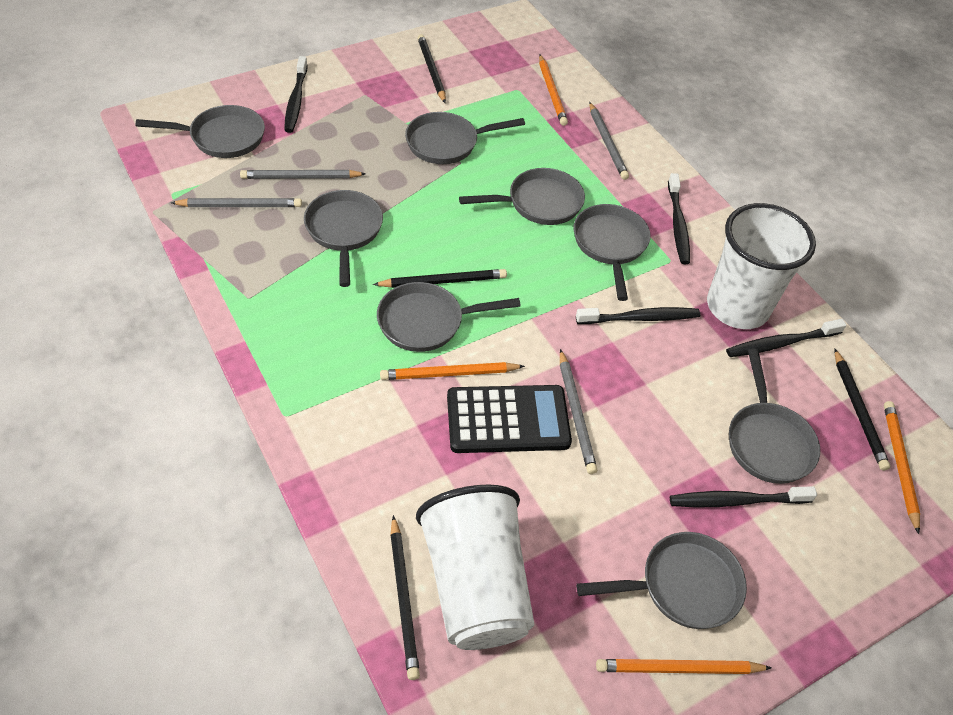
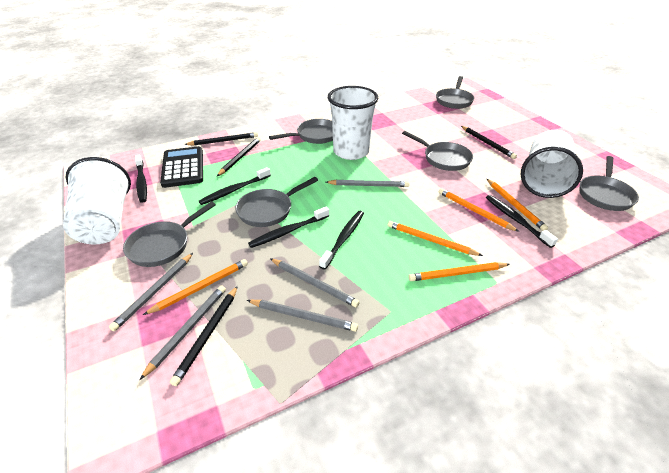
grey pan: [136,105,265,158] [304,190,383,287] [377,282,521,352] [405,112,525,164] [459,168,585,225] [574,204,651,301] [576,532,747,629] [729,349,820,484] = 8 -> [123,201,216,267] [235,177,318,227] [269,119,333,144] [402,131,473,171] [436,76,474,109] [579,156,639,211] = 6
grey pencil: [171,198,302,207] [240,170,366,179] [560,349,597,474] [589,102,629,180] = 4 -> [109,253,193,331] [139,285,226,380] [247,300,358,332] [270,258,360,307] [326,180,409,187] = 5
orange pencil: [380,362,525,380] [539,55,568,126] [596,659,772,674] [884,401,920,534] = 4 -> [143,259,248,315] [388,221,483,256] [409,262,510,281] [439,188,519,232] [487,179,548,231] = 5
white cup: [416,485,534,650] [707,203,816,329] = 2 -> [63,157,131,244] [328,86,378,160] [521,130,583,198] = 3

